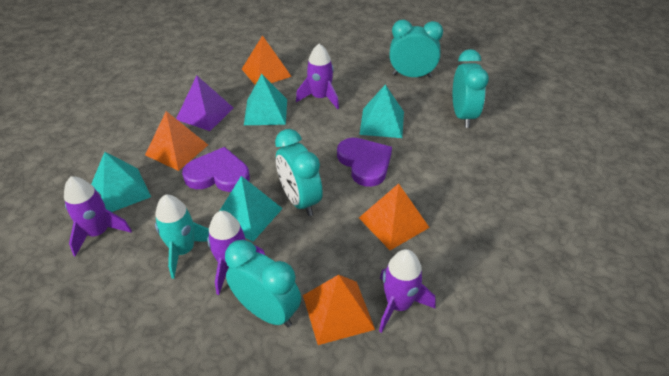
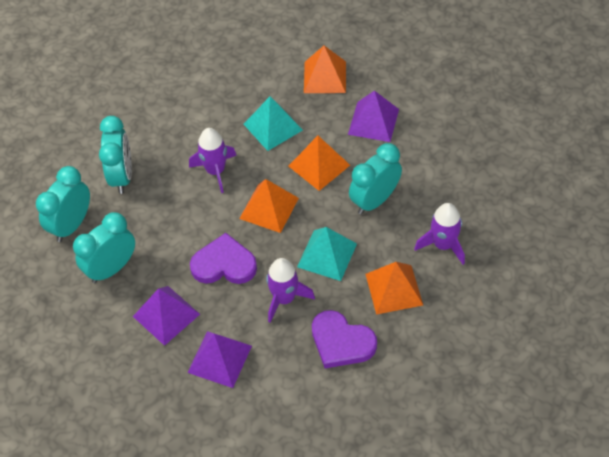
purple pyramid: [176,76,233,131] = 1 -> [133,286,200,346] [187,331,252,388] [348,91,399,142] = 3
purple rocket: [64,176,132,257] [207,211,266,295] [296,44,339,109] [379,249,435,333] = 4 -> [189,128,237,193] [266,258,315,322] [414,203,465,265] = 3
turquoise pyramid: [91,152,151,212] [220,176,283,242] [244,74,287,125] [359,84,404,138] = 4 -> [244,97,303,151] [297,227,357,281] = 2
turquoise rocket: [155,195,209,279] = 1 -> none = 0

